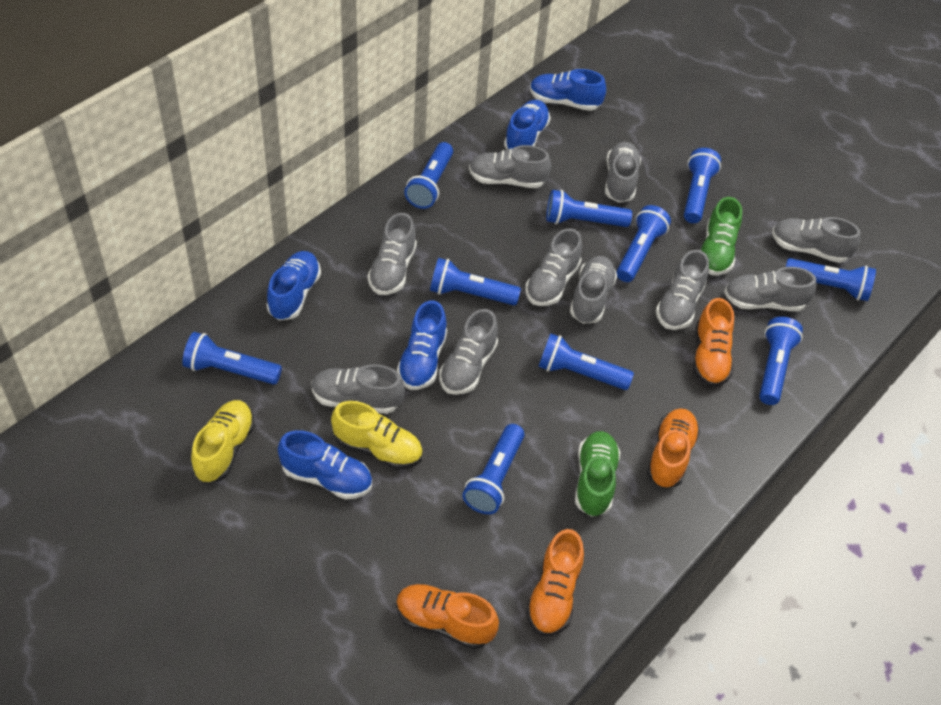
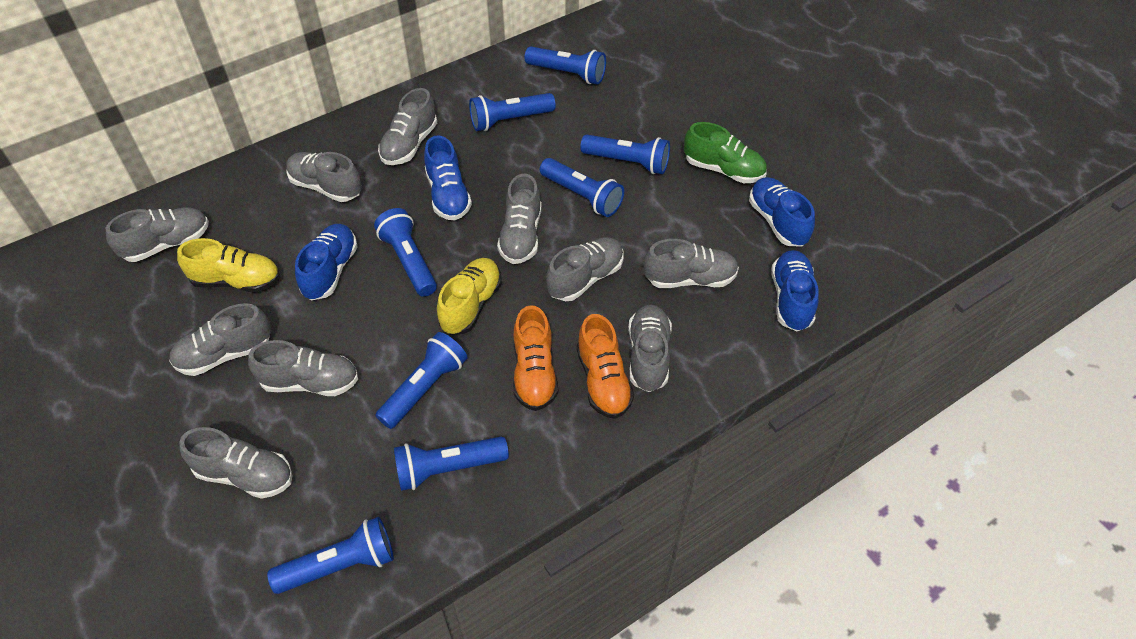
blue flashlight: [182,332,282,385] [404,142,453,209] [430,258,521,305] [462,424,525,514] [538,333,634,390] [546,190,632,227] [616,205,671,282] [684,148,721,223] [759,317,803,405] [786,258,876,301] = 10 -> [267,517,394,594] [374,208,437,297] [375,332,467,429] [394,437,509,491] [469,93,556,131] [525,46,606,85] [540,158,624,217] [580,135,670,174] = 8
blue shoe: [267,251,321,320] [278,430,372,500] [397,300,447,390] [504,100,551,150] [530,69,606,111] = 5 -> [295,224,358,300] [424,135,472,220] [749,177,815,246] [771,250,819,331] = 4
green shoe: [575,431,621,517] [701,197,742,275] = 2 -> [684,122,767,183] = 1
orange shoe: [396,584,499,650] [526,529,584,636] [647,408,700,488] [693,298,734,387] = 4 -> [513,305,558,411] [577,314,634,419] = 2

